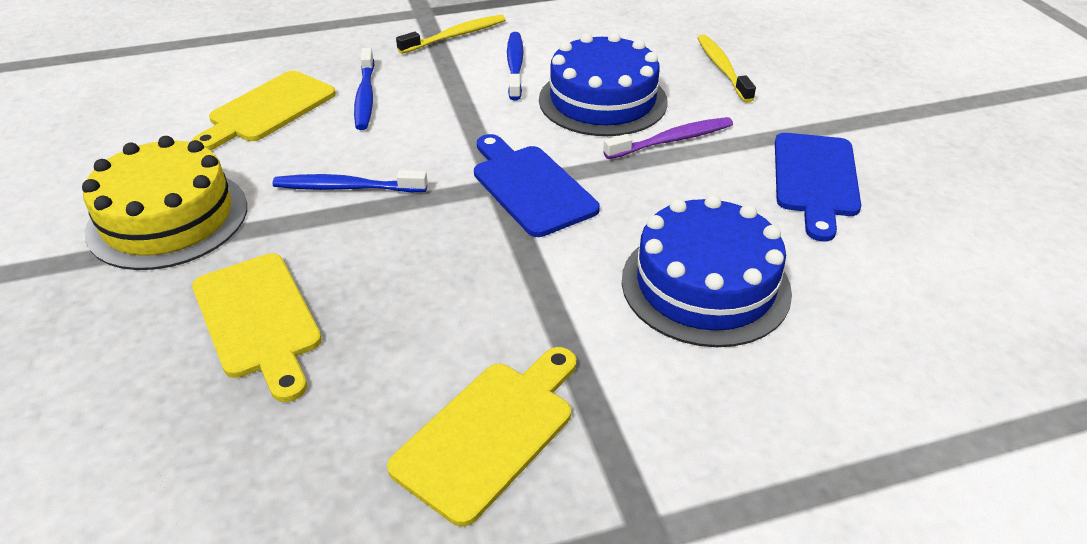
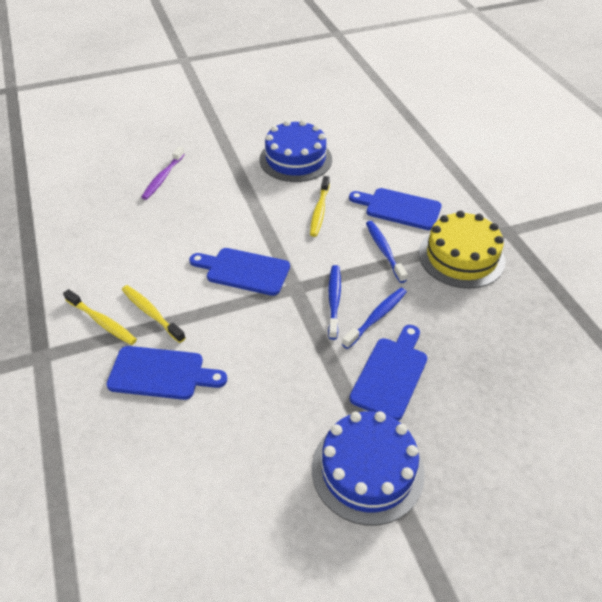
blue cutting board: [474,134,600,237] [775,133,861,241] = 2 -> [106,346,227,400] [189,248,290,296] [349,188,442,230] [349,325,427,421] = 4
yellow cutting board: [192,71,336,150] [192,253,322,402] [387,347,576,527] = 3 -> none = 0
yellow toothbrush: [396,15,506,54] [698,35,756,103] = 2 -> [63,289,137,345] [122,285,185,343] [310,176,330,237] = 3

